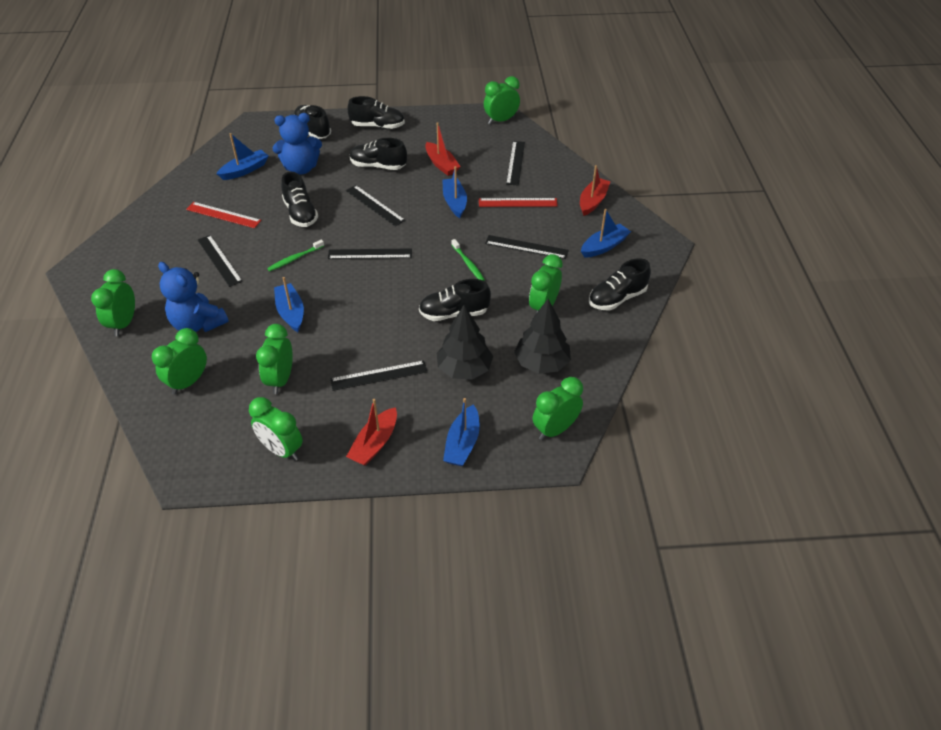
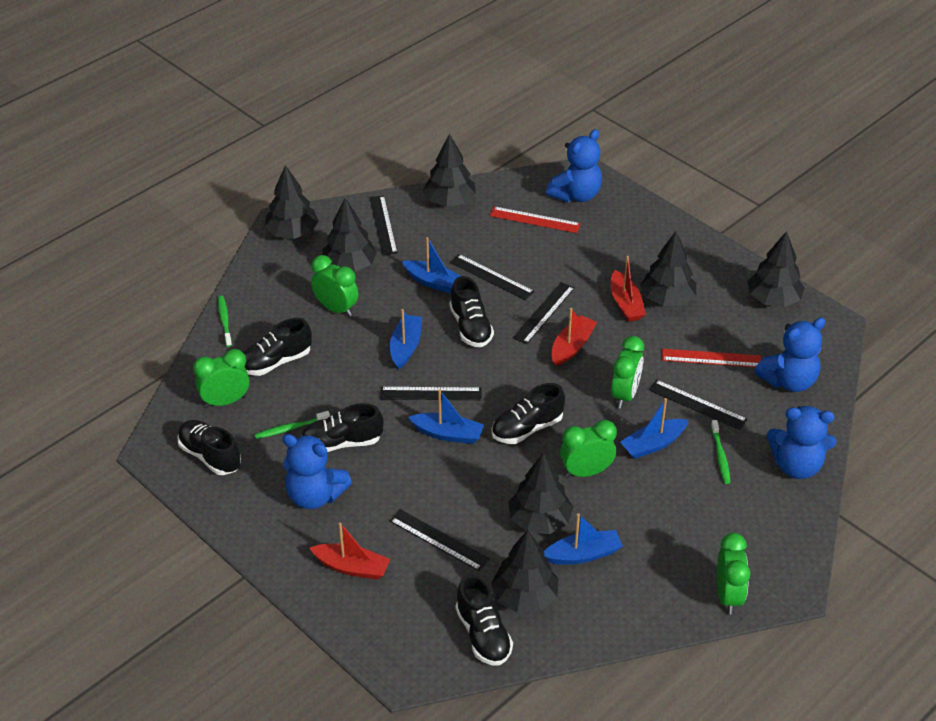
black tree: [437,305,493,380] [514,299,571,374] = 2 -> [265,165,319,239] [322,198,377,272] [423,134,476,207] [491,530,559,613] [509,452,573,534] [640,231,696,306] [748,231,804,307] = 7
blue teddy bear: [158,262,229,332] [272,113,322,175] = 2 -> [282,434,352,509] [546,129,602,203] [754,318,826,392] [767,406,836,479] = 4
green clock: [91,269,135,336] [152,328,207,395] [249,397,303,461] [256,324,293,394] [484,76,520,124] [529,254,563,313] [533,377,583,440] = 7 -> [193,349,250,408] [311,255,359,317] [560,420,617,477] [611,336,644,408] [717,533,751,614] = 5
green toothbrush: [267,239,324,271] [451,239,485,281] = 2 -> [218,296,232,347] [255,411,330,439] [711,420,730,484] = 3

